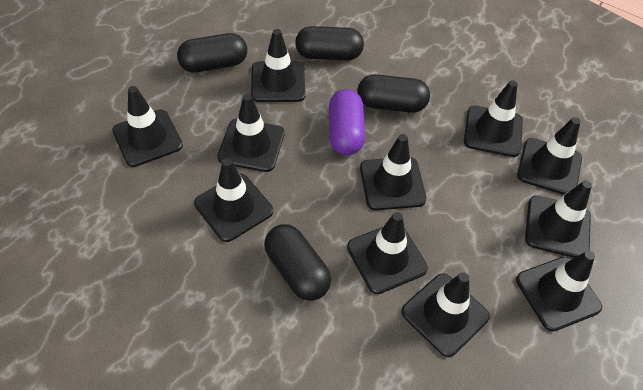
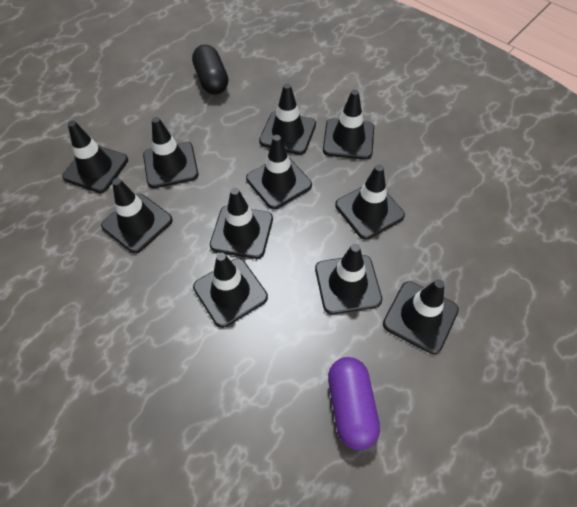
black capsule: [177,33,247,72] [264,224,331,301] [295,26,364,60] [357,74,430,113] = 4 -> [192,45,228,95] = 1

